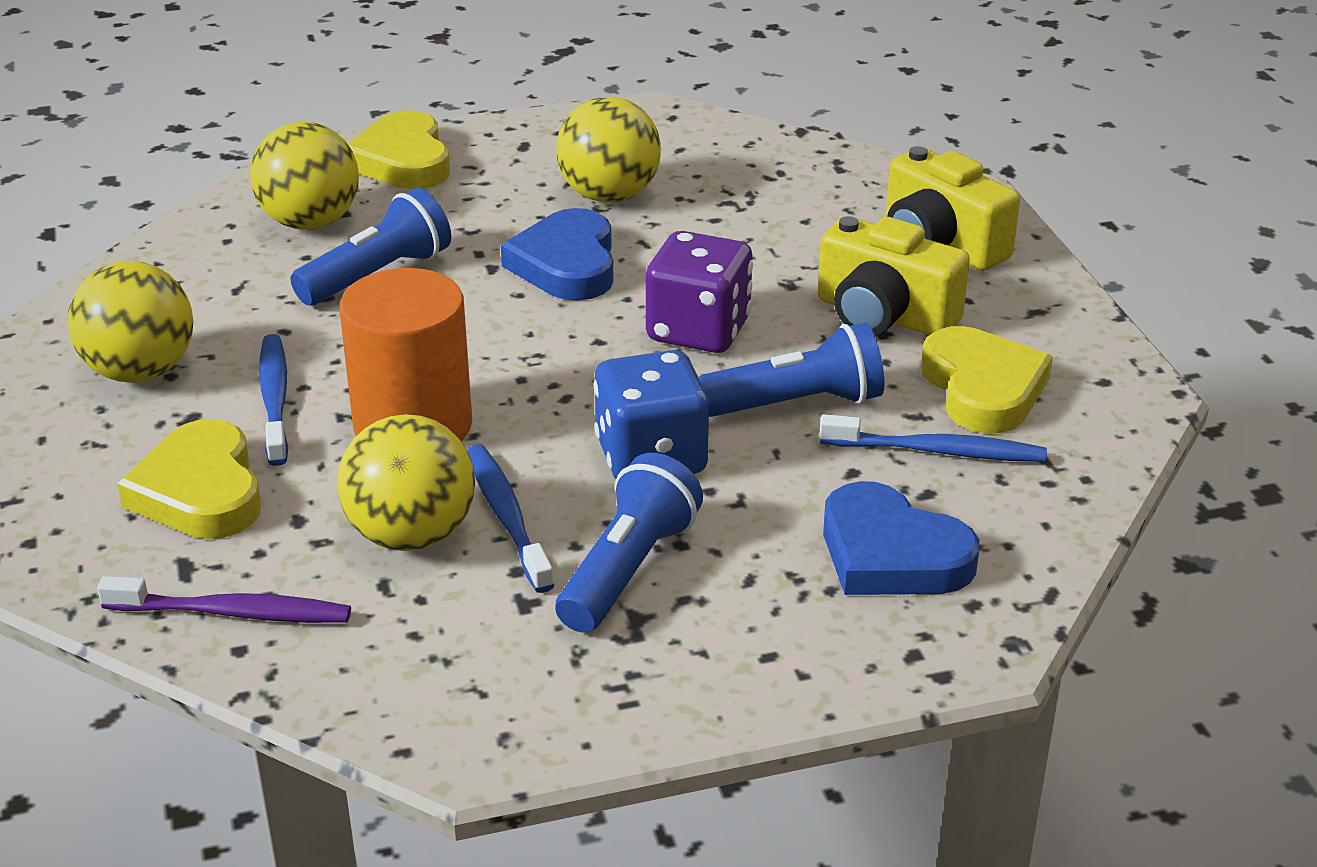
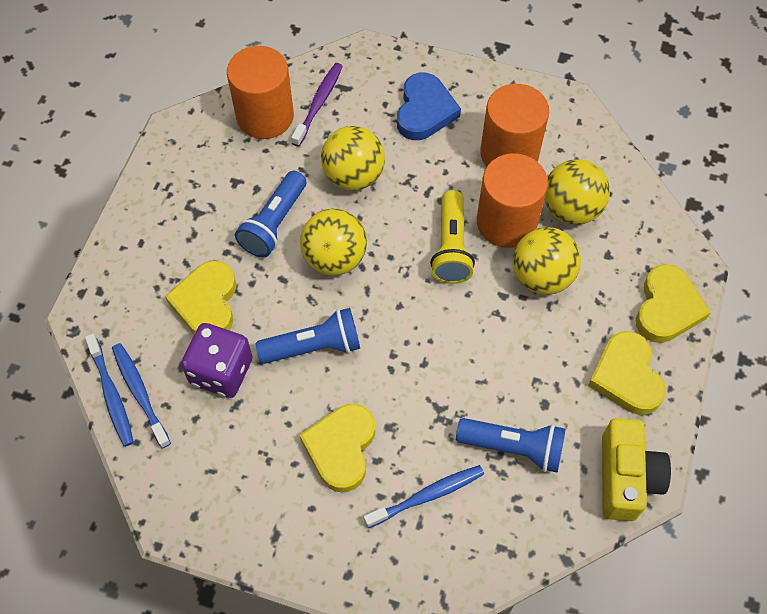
blue dice: [593,350,709,479] = 1 -> none = 0
blue heart: [501,208,613,301] [823,481,979,595] = 2 -> [397,73,461,140] = 1
orange cylinder: [339,268,472,441] = 1 -> [227,46,294,139] [477,153,548,248] [480,84,549,167] = 3
yellow camera: [818,216,970,336] [886,146,1020,271] = 2 -> [602,418,671,521] = 1
yellow flashlight: none = 0 -> [430,190,475,284] = 1
yellow heart: [117,419,261,539] [348,110,450,189] [921,326,1053,433] = 3 -> [165,261,236,334] [300,404,375,492] [588,331,666,415] [636,264,711,343] = 4

